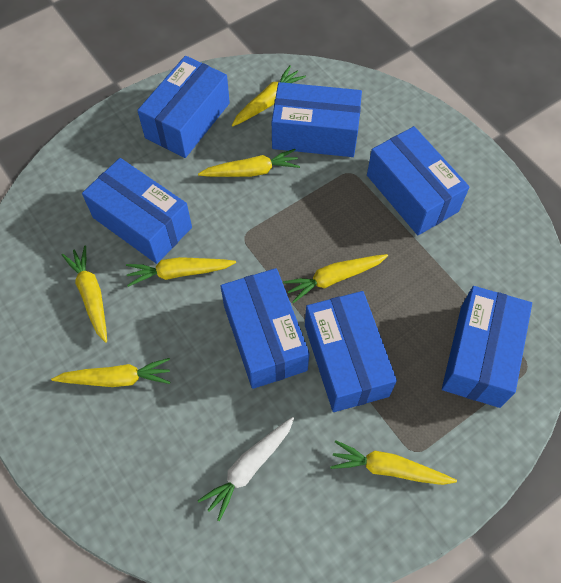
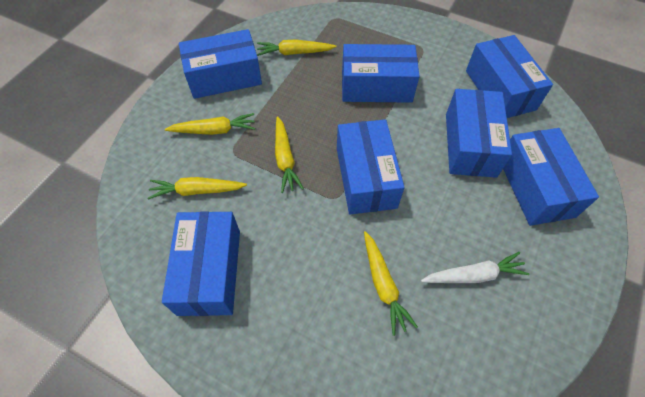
yellow carrot: [51,358,170,387] [62,246,107,343] [126,257,236,287] [198,149,300,177] [232,65,306,126] [283,254,388,303] [330,440,457,485] = 7 -> [147,177,247,200] [165,113,255,135] [257,39,336,56] [275,116,304,193] [364,231,418,336] = 5

